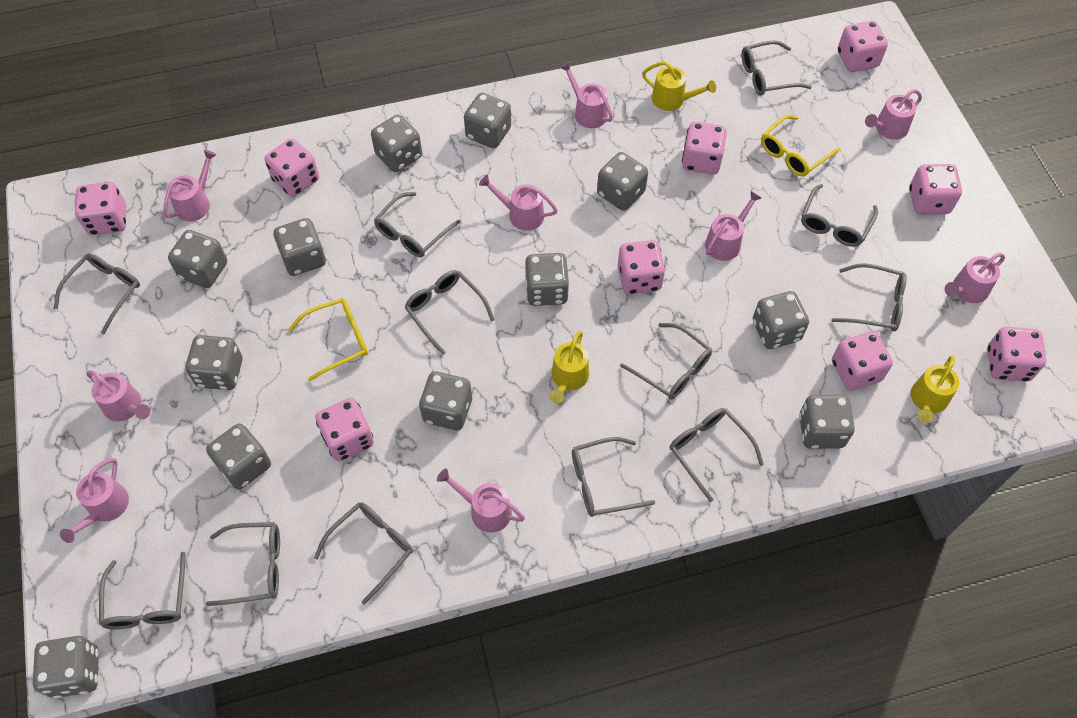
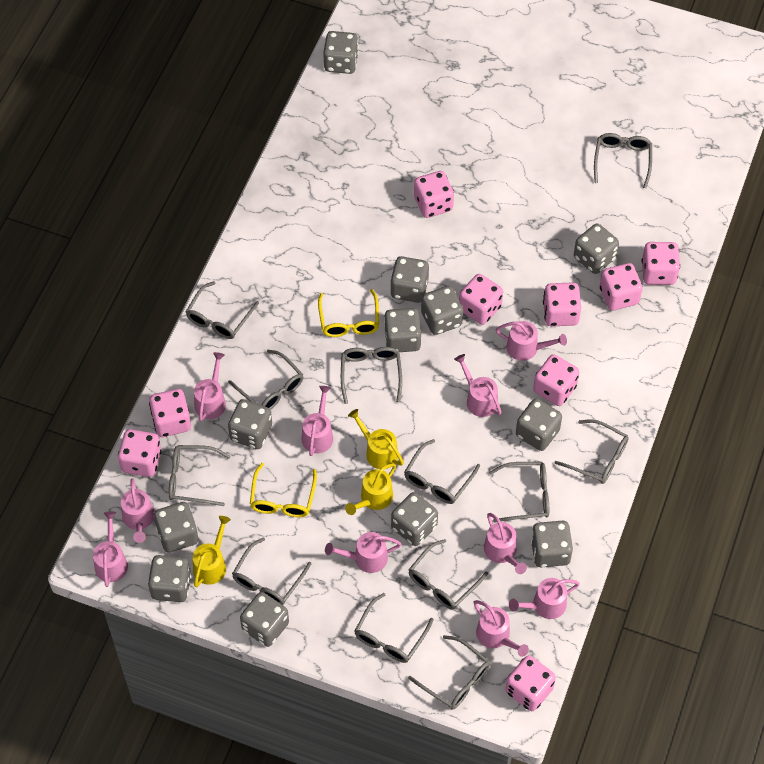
pink watering can: [60,458,129,543] [86,370,150,421] [163,150,217,221] [437,468,525,533] [479,175,558,231] [560,62,613,128] [705,191,762,261] [865,89,922,140] [945,253,1005,303] = 9 -> [93,511,128,587] [121,478,154,543] [194,352,226,421] [301,386,333,456] [325,532,401,573] [454,354,502,417] [474,600,529,657] [484,513,527,574] [496,321,567,361] [509,578,580,619] = 10

